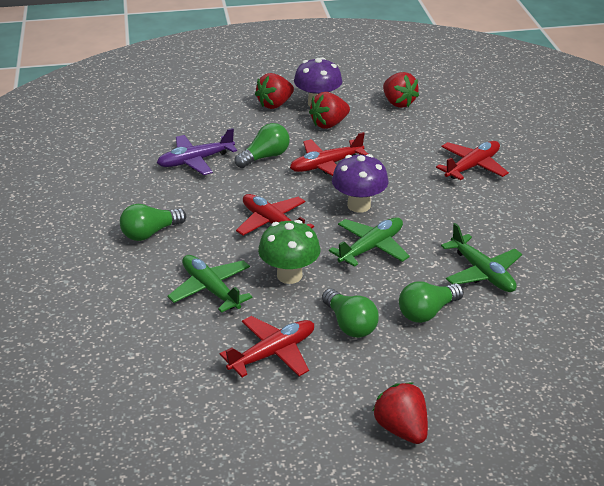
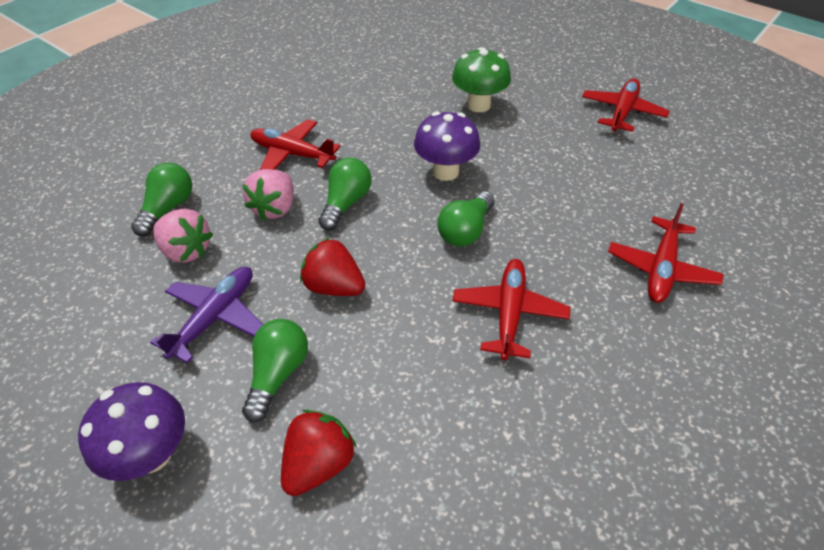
green plane: [167,255,252,313] [329,217,410,267] [441,223,522,292] = 3 -> none = 0
pink strawberry: none = 0 -> [153,208,213,263] [242,169,294,221] = 2
red strawberry: [255,73,294,109] [309,92,350,129] [372,383,428,444] [383,72,419,108] = 4 -> [281,409,357,496] [300,238,366,296] = 2

